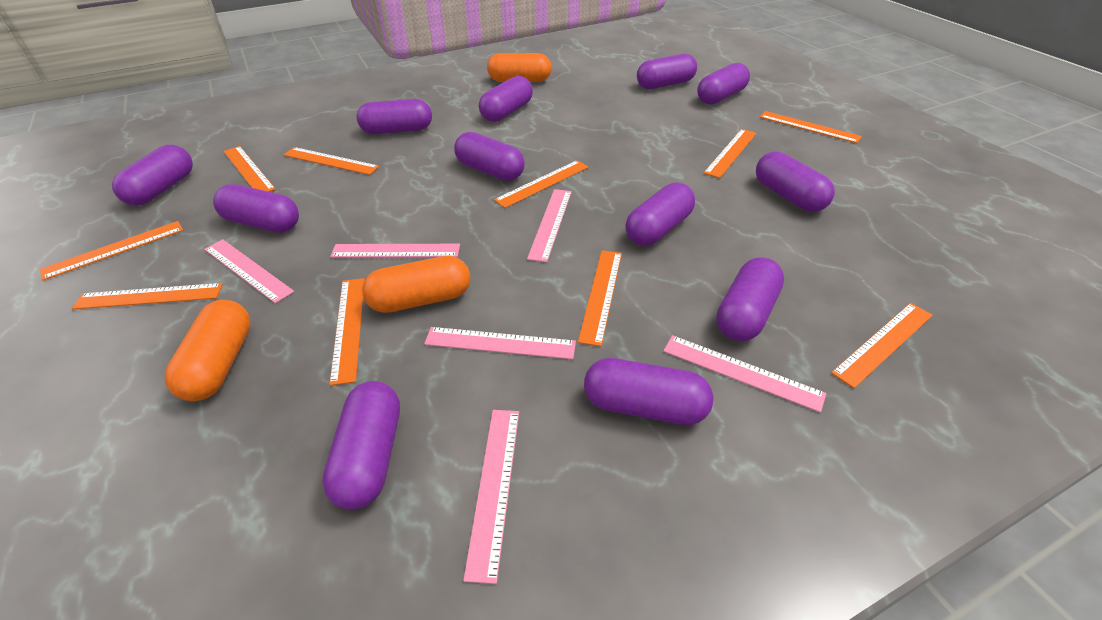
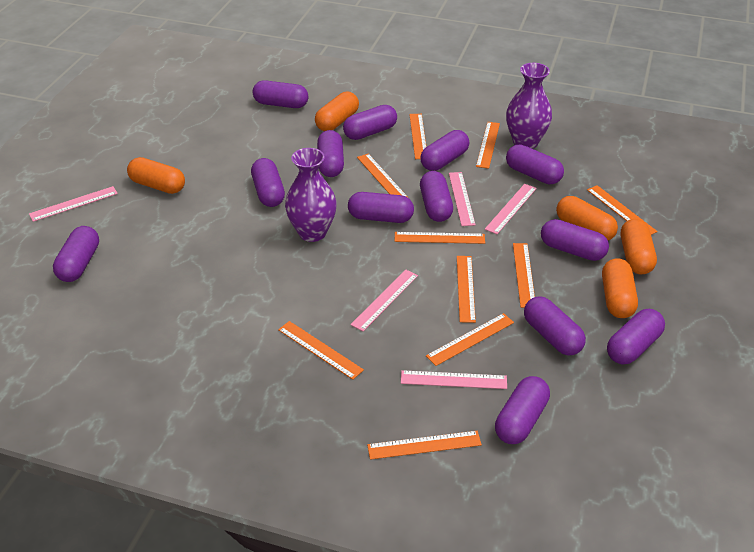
orange capsule: [165,300,251,401] [362,256,470,313] [487,53,552,82] = 3 -> [127,157,185,194] [315,92,359,131] [556,196,618,240] [602,258,638,318] [621,219,657,274] = 5
pink ruler: [204,239,294,303] [330,244,460,258] [424,327,576,359] [463,410,519,584] [527,189,572,262] [663,335,826,413] = 6 -> [29,186,118,222] [350,270,418,331] [401,370,507,389] [449,172,475,226] [485,184,537,234] = 5
purple capsule: [112,145,193,206] [213,184,299,233] [322,381,400,510] [357,99,432,134] [454,132,525,181] [479,76,533,122] [584,358,713,425] [625,182,695,246] [637,54,697,89] [697,63,750,105] [716,257,784,341] [756,151,835,212] = 12 -> [53,226,99,282] [251,158,285,207] [253,80,308,108] [317,130,344,177] [343,105,397,140] [348,192,414,223] [420,130,470,171] [420,171,453,222] [495,376,550,444] [506,144,564,184] [524,296,586,356] [541,219,609,261] [607,309,665,365] = 13
purple vase: none = 0 -> [285,148,337,242] [506,63,552,149] = 2

